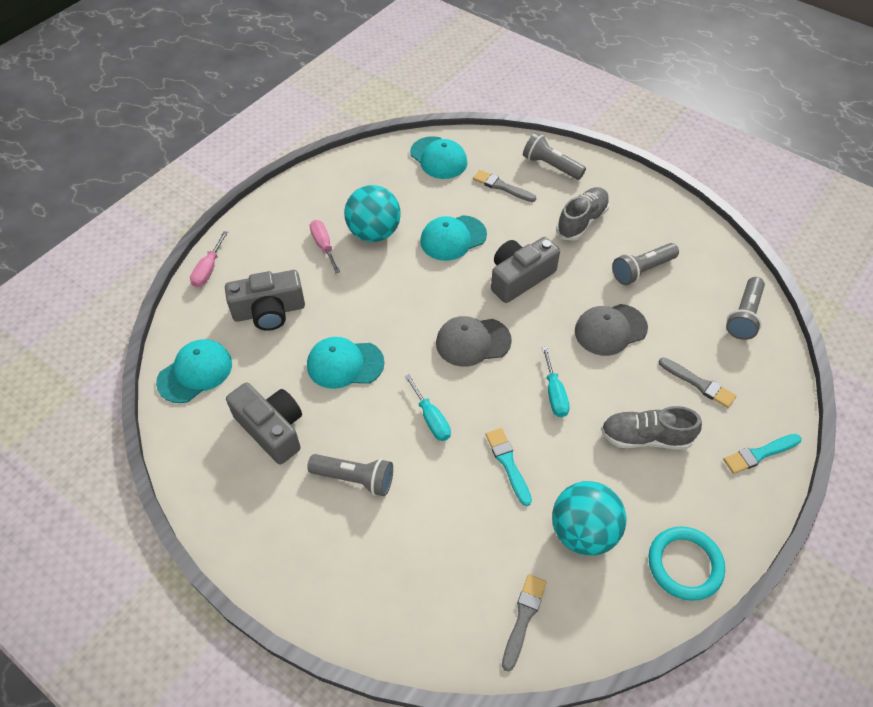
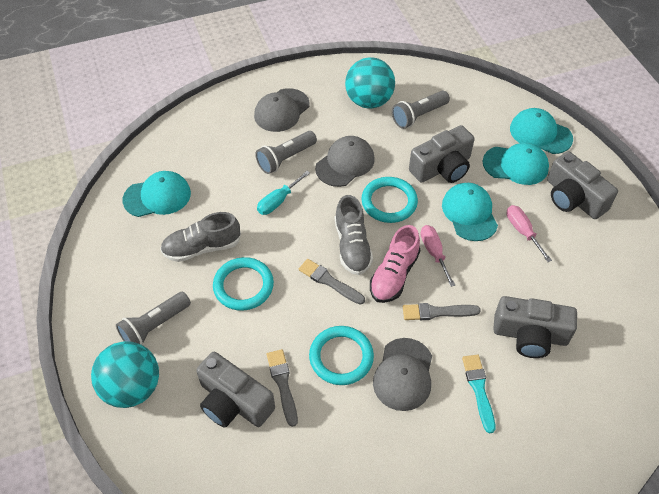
grey camera: [225,270,305,331] [226,382,302,464] [491,237,560,303] = 3 -> [196,352,275,428] [409,125,475,183] [493,296,577,358] [547,151,618,219] = 4
grey cap: [436,316,512,367] [575,304,648,356] = 2 -> [254,88,310,132] [315,136,375,187] [373,338,432,411] = 3
grey flashlight: [307,454,393,496] [523,133,586,180] [612,243,679,285] [726,277,765,340] = 4 -> [116,292,191,345] [255,131,317,174] [392,91,450,129] = 3
pink shoe: none = 0 -> [370,225,420,303] = 1
turquoise brush: [485,428,532,506] [723,434,801,474] = 2 -> [462,354,496,433] = 1
turquoise ring: [649,526,725,601] = 1 -> [213,257,274,311] [309,326,374,385] [361,177,418,223] = 3
turquoise screwdriver: [405,374,451,441] [542,347,570,417] = 2 -> [257,171,310,215] = 1

